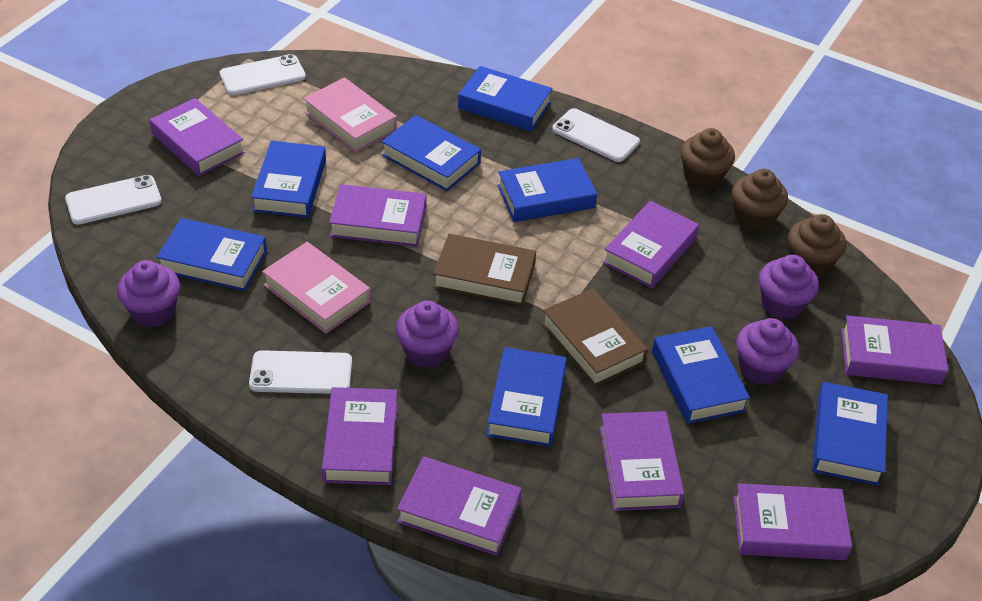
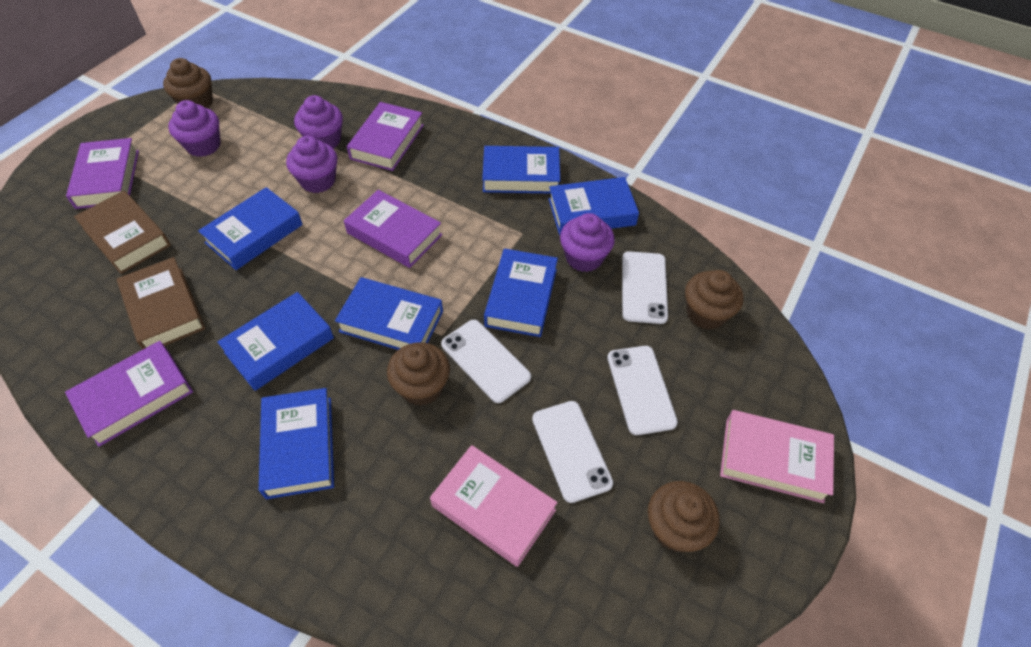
blue book: [156,218,267,291] [251,141,326,218] [382,115,481,191] [458,66,553,131] [486,347,567,447] [497,158,597,222] [652,326,750,424] [812,382,888,486] = 8 -> [198,187,303,270] [217,292,334,391] [259,388,334,499] [335,277,443,350] [482,146,560,193] [484,248,558,337] [548,177,639,235] = 7
brown cupcake: [681,128,735,190] [732,169,788,231] [788,214,846,277] = 3 -> [163,58,213,109] [387,342,450,406] [648,481,720,552] [685,270,744,330] = 4
purple book: [150,98,245,176] [322,387,397,485] [329,184,426,247] [397,456,522,556] [599,411,684,511] [603,201,699,288] [734,483,852,560] [841,315,948,385] = 8 -> [65,341,193,447] [66,138,139,209] [344,190,442,268] [347,102,424,171] = 4

